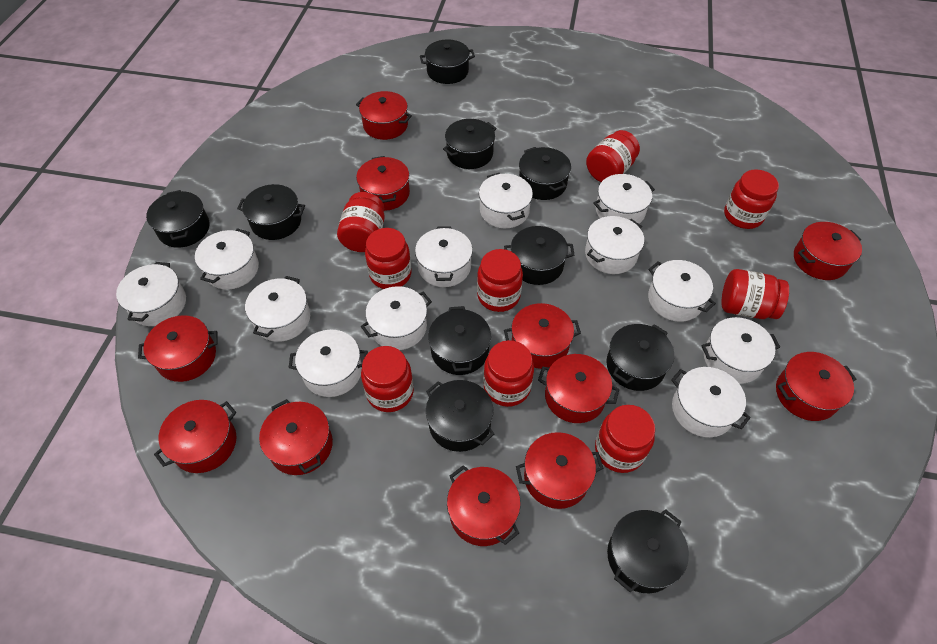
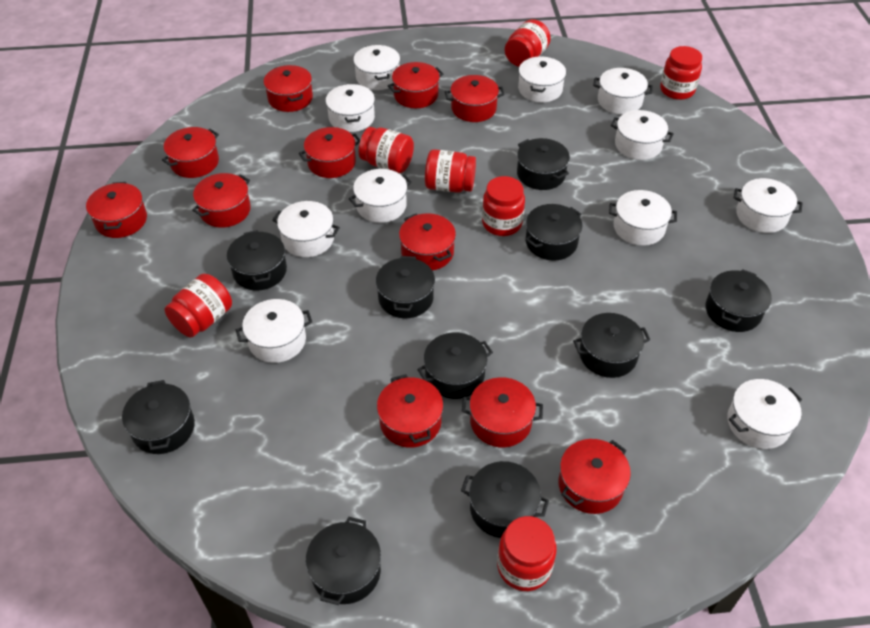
red jar: [337,192,385,252] [361,346,414,412] [365,228,412,289] [477,249,523,312] [483,340,534,407] [586,130,640,182] [595,405,655,473] [721,269,789,319] [724,170,779,229] = 9 -> [165,274,232,338] [359,127,414,173] [425,149,476,193] [482,176,525,236] [497,516,557,591] [505,19,551,67] [660,46,702,100] = 7
white pot: [116,262,186,326] [195,228,259,290] [245,276,310,342] [289,330,368,397] [361,286,432,350] [415,226,473,287] [479,173,533,228] [585,216,644,274] [593,174,655,224] [648,260,716,322] [671,367,751,437] [701,317,780,384] = 12 -> [236,299,312,363] [272,201,340,257] [326,84,375,132] [349,169,412,223] [353,45,400,90] [518,56,566,102] [593,68,653,114] [609,190,677,246] [611,110,674,160] [727,379,802,449] [734,178,802,233] = 11

